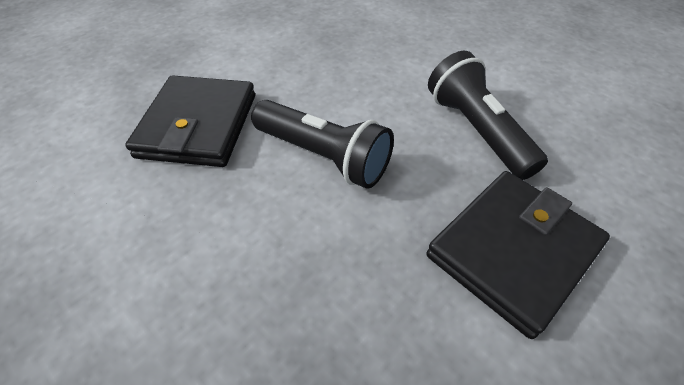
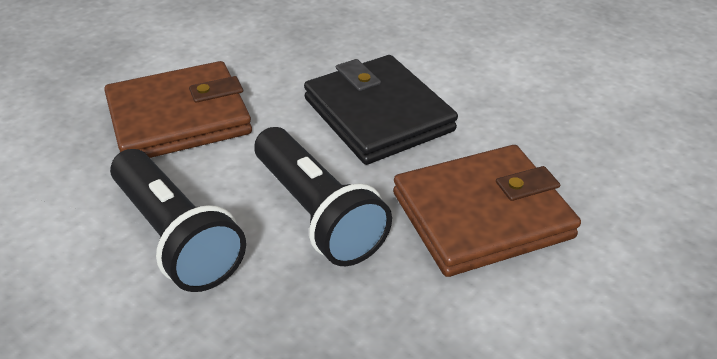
black wallet: [125,75,255,167] [426,171,610,339] = 2 -> [304,55,458,165] = 1
brown wallet: none = 0 -> [104,61,252,158] [393,145,581,277] = 2

